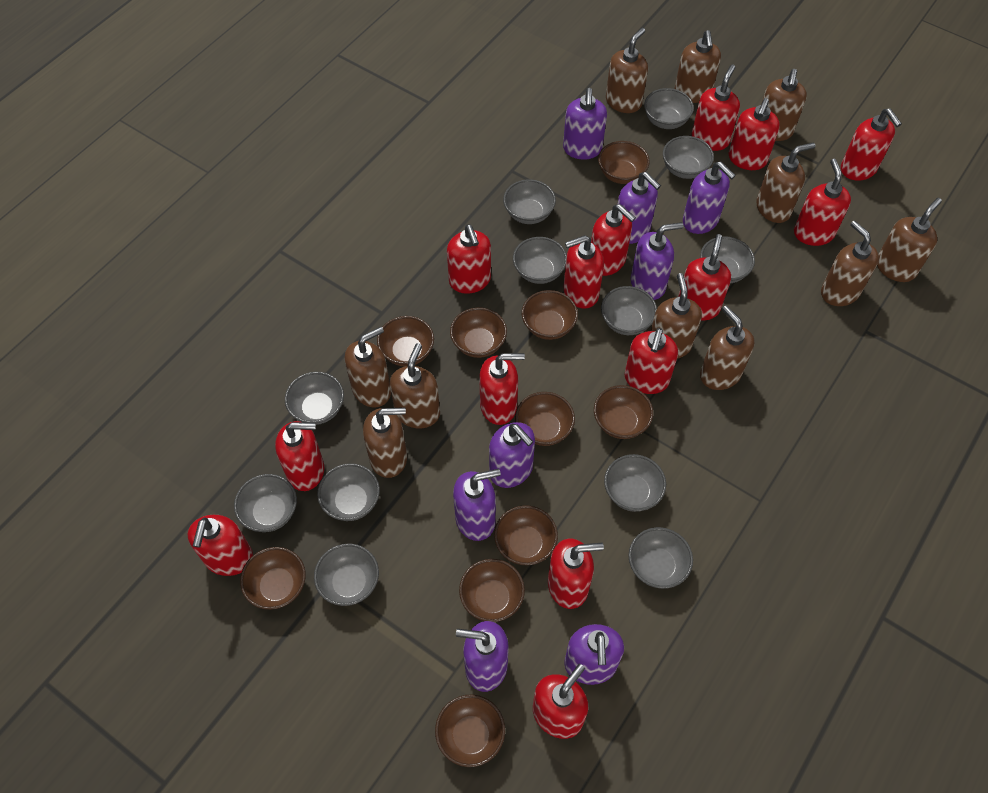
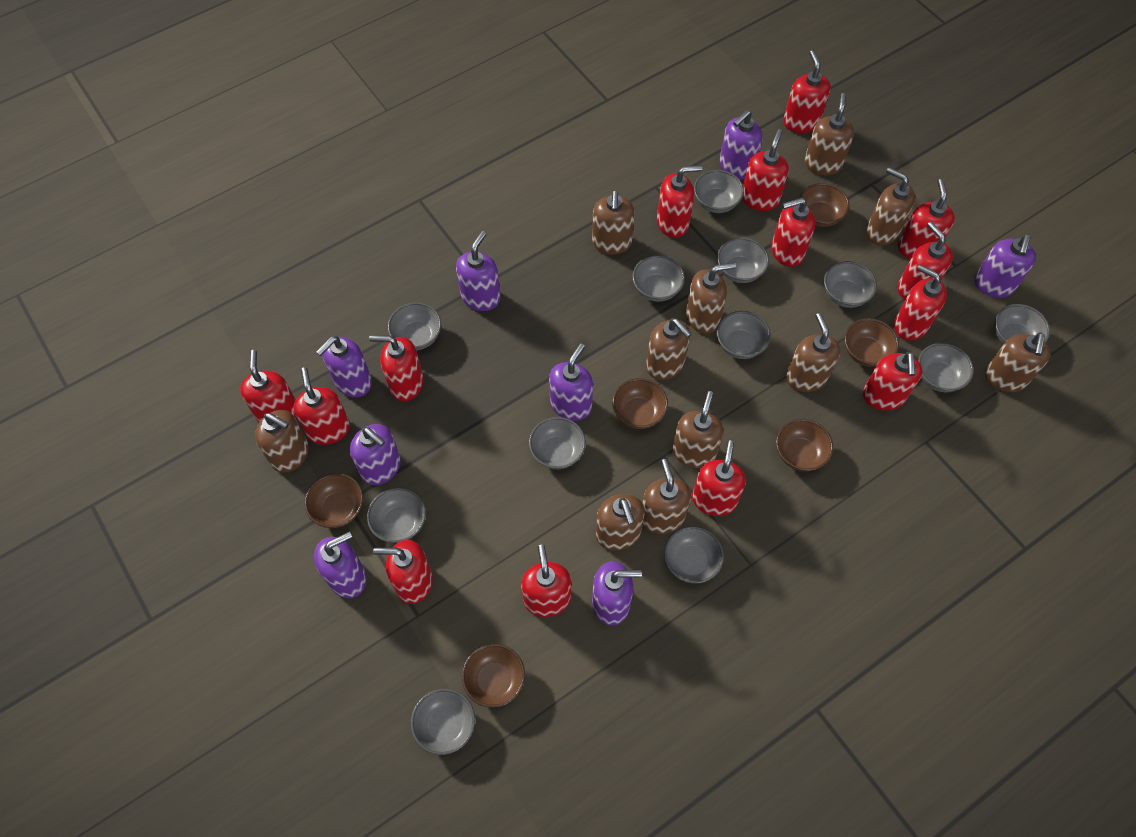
brown bowl: [240,547,306,610] [377,316,434,366] [435,695,505,767] [450,307,507,358] [459,559,525,622] [494,505,558,566] [515,392,575,446] [522,290,578,340] [594,385,653,439] [598,141,649,184] = 10 -> [305,473,363,528] [462,644,525,708] [612,378,668,429] [776,419,833,471] [799,183,850,227] [844,318,899,367] = 6

